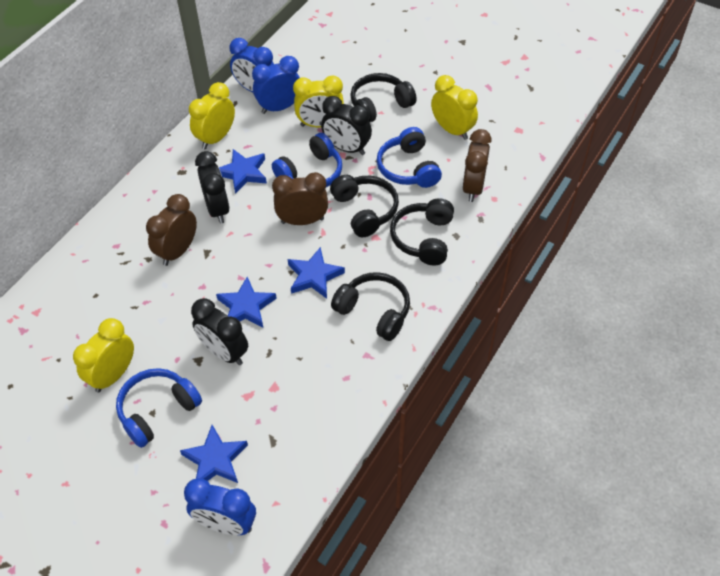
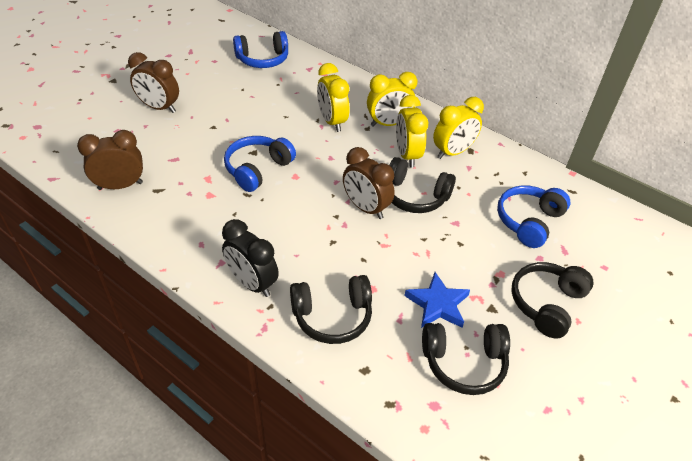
black clock: [191,298,248,365] [195,151,230,224] [321,96,372,155] = 3 -> [222,219,279,297] = 1
blue clock: [184,478,256,535] [230,38,274,92] [252,56,300,114] = 3 -> none = 0
blue star: [180,425,248,483] [216,277,277,328] [219,149,267,194] [288,247,345,299] = 4 -> [404,272,470,328] = 1

